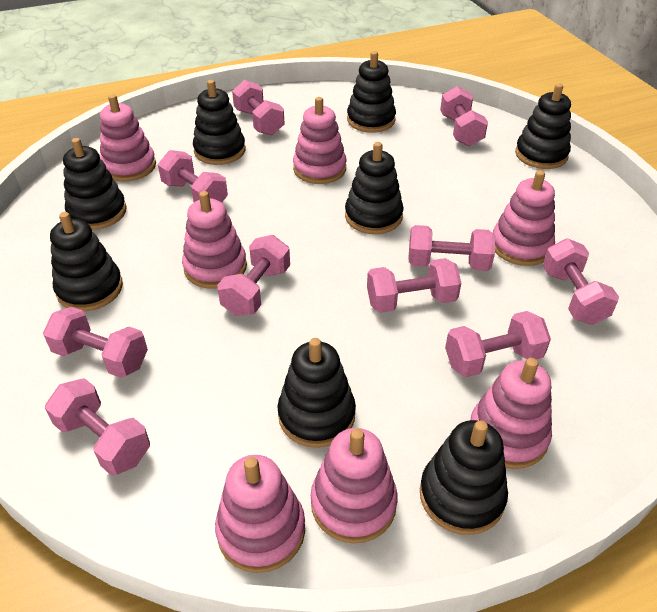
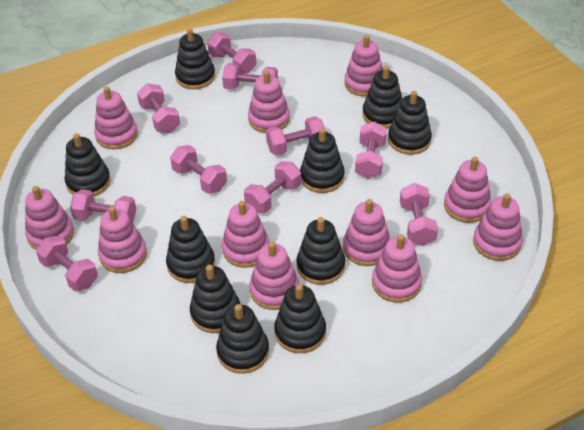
black stacking toy: [50,212,123,311] [63,138,127,230] [193,80,246,165] [277,338,356,448] [345,142,404,234] [347,51,396,133] [420,420,508,535] [515,83,571,169] = 8 -> [65,133,111,196] [166,216,215,283] [175,29,215,89] [190,265,240,333] [216,304,269,374] [274,284,326,353] [297,217,345,285] [300,128,345,193] [362,66,402,128] [388,91,432,155] = 10
pink stacking toy: [100,95,156,181] [182,191,247,289] [215,455,305,573] [293,97,347,184] [311,428,398,544] [470,358,552,469] [493,170,555,266] = 7 -> [25,186,74,250] [94,87,138,149] [98,206,147,273] [222,201,269,268] [248,71,290,133] [250,242,299,310] [343,199,390,266] [344,35,383,97] [372,234,422,303] [444,157,491,223] [473,194,523,261] = 11

